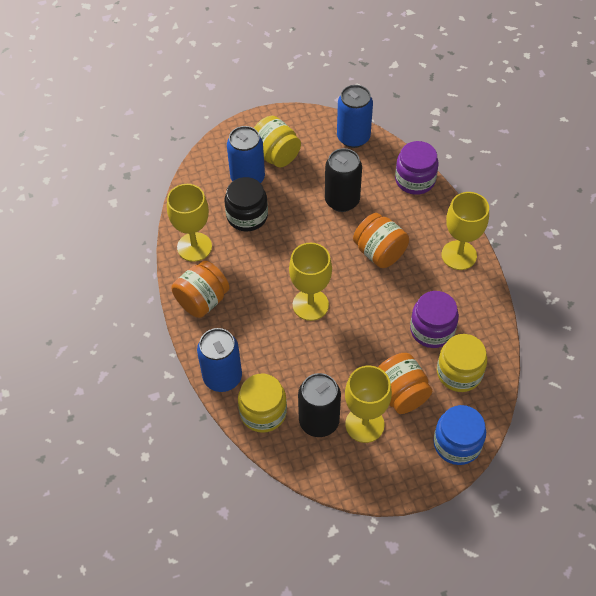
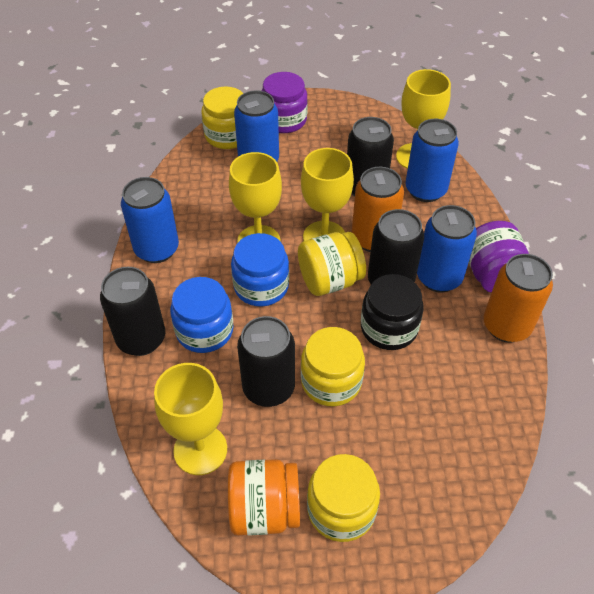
black can: [298,373,341,437] [325,148,362,212] = 2 -> [100,267,165,356] [237,316,295,407] [347,117,394,197] [368,209,424,284] = 4
blue can: [197,328,242,392] [227,126,265,183] [337,85,373,148] = 3 -> [121,177,179,263] [234,90,279,161] [405,119,459,202] [417,205,477,292] = 4
blue jar: [433,405,486,465] = 1 -> [170,277,233,353] [231,233,289,306] = 2
orange can: none = 0 -> [352,167,404,252] [484,254,553,343] = 2
orange jar: [172,261,229,318] [353,213,409,268] [378,353,432,414] = 3 -> [228,459,300,536] = 1
yellow jar: [238,374,287,433] [254,116,301,168] [437,334,487,392] = 3 -> [201,86,243,149] [298,232,366,296] [301,327,365,406] [307,454,380,542] = 4

